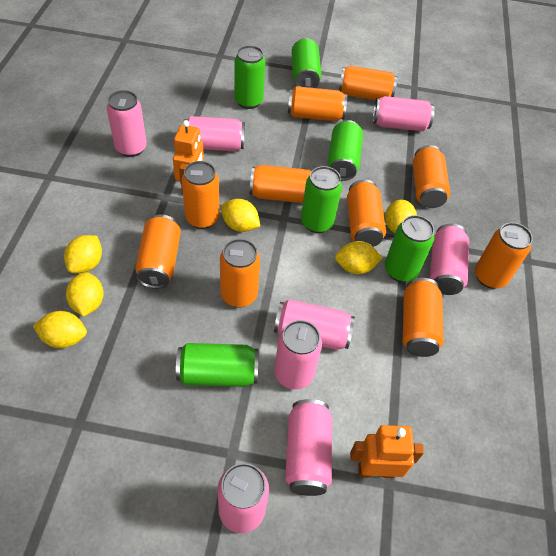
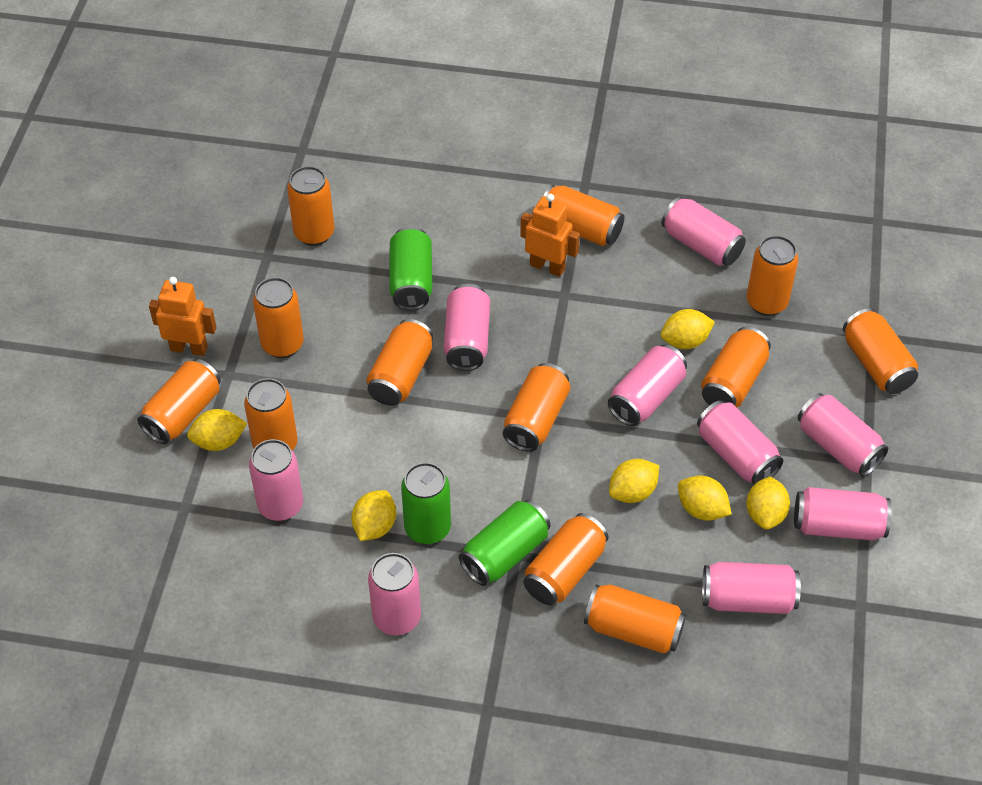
green can: [176,343,258,387] [234,45,266,109] [291,38,322,88] [301,166,342,233] [327,120,363,181] [385,215,434,282] = 6 -> [389,226,432,310] [401,462,451,544] [459,500,551,586] = 3
orange can: [135,214,181,289] [182,161,220,229] [220,239,260,308] [250,165,311,203] [288,86,347,121] [339,66,397,100] [347,180,386,247] [403,278,444,357] [413,145,450,208] [475,222,533,289] = 10 -> [138,359,221,444] [244,378,298,451] [253,277,304,358] [287,166,334,246] [366,319,434,406] [503,363,570,452] [524,513,608,605] [543,185,624,246] [584,584,686,654] [701,327,771,407] [747,235,798,316] [843,308,918,394] = 12
pink can: [107,90,147,157] [183,116,245,151] [217,463,269,533] [274,299,355,350] [274,320,322,390] [285,399,332,496] [372,96,435,131] [430,224,469,295] = 8 -> [249,439,303,521] [368,553,421,635] [443,284,490,371] [608,345,687,426] [662,197,746,266] [697,400,783,484] [702,562,801,614] [794,487,892,541] [798,393,888,477] = 9

